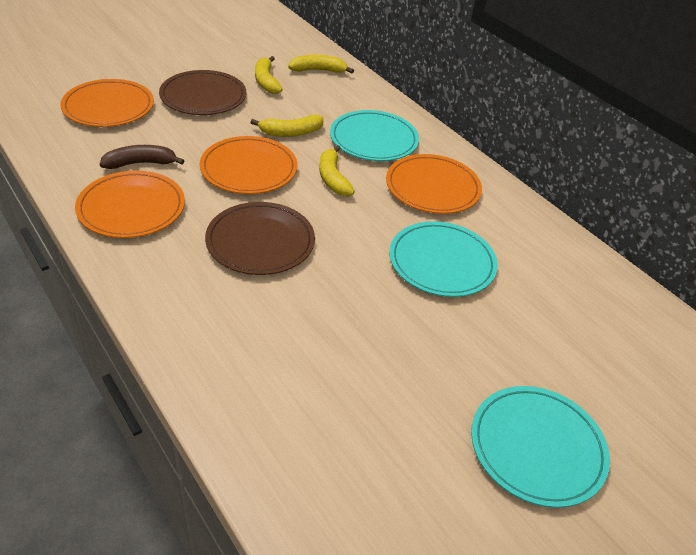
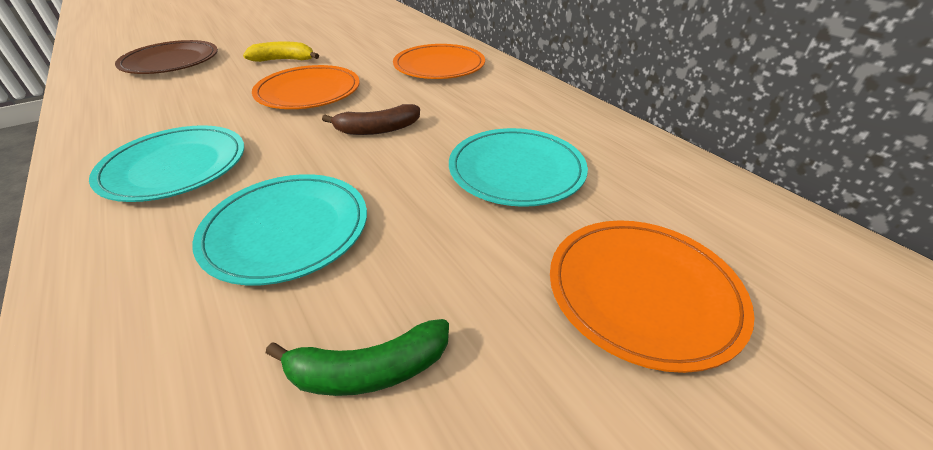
brown plate: [159,70,247,115] [205,202,315,275] = 2 -> [115,40,218,74] = 1
green banana: none = 0 -> [266,319,449,396] = 1
orange plate: [60,79,154,127] [75,171,185,238] [200,136,298,194] [386,154,482,214] = 4 -> [252,65,360,109] [393,44,485,79] [550,220,755,373] = 3
yellow banana: [251,114,323,137] [255,56,283,94] [288,55,354,73] [319,145,355,196] = 4 -> [243,41,319,62] = 1

